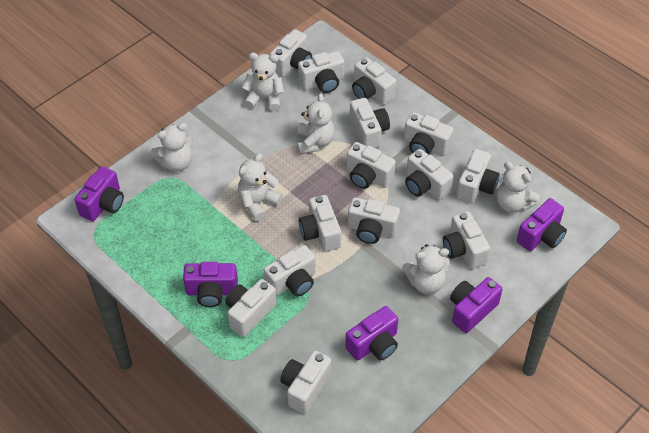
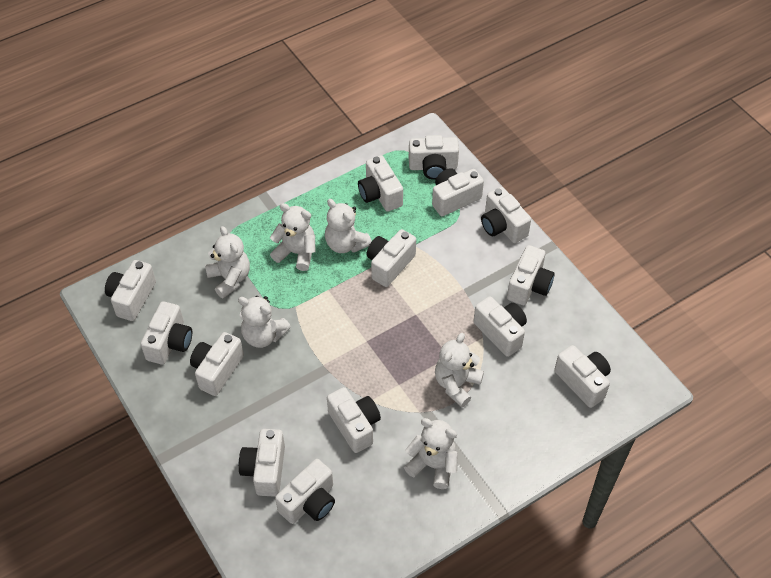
purple camera: [74,166,124,221] [183,262,238,307] [345,306,398,360] [450,277,502,333] [517,198,567,251] = 5 -> none = 0

